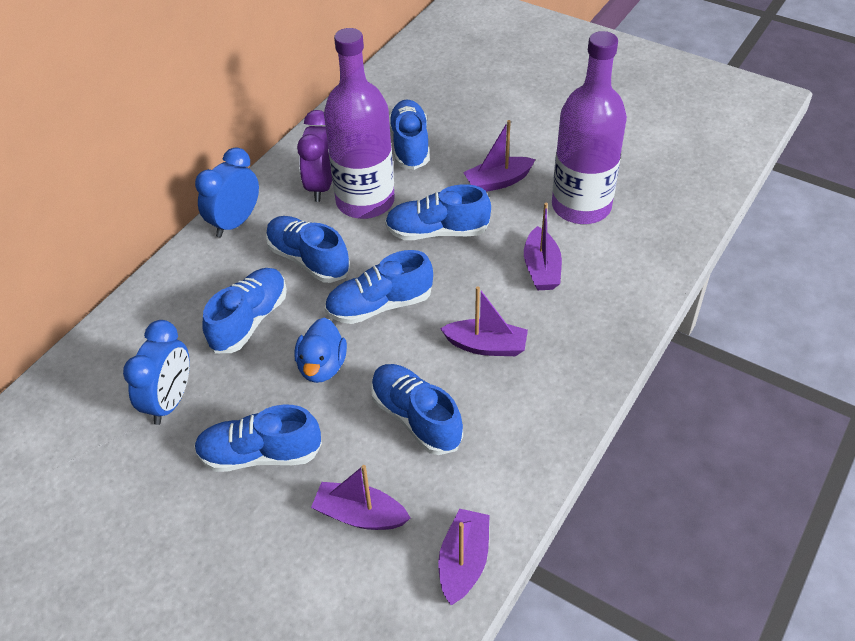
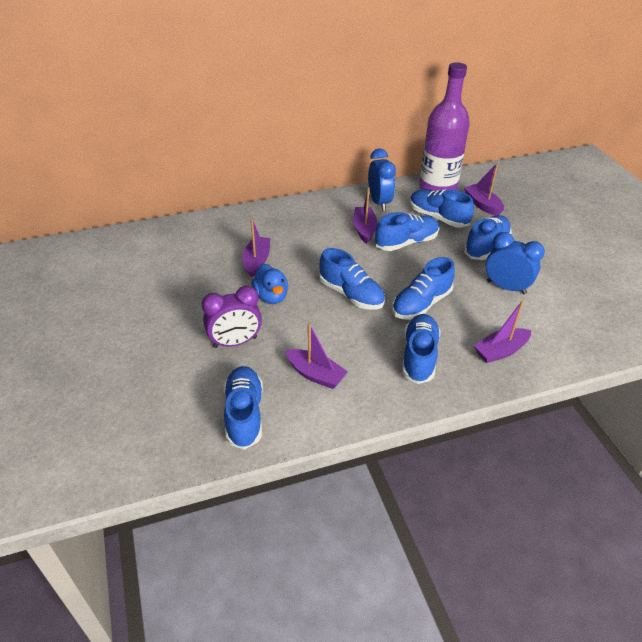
purple bottle: [324,28,395,219] [552,31,627,224] = 2 -> [419,62,470,191] = 1

